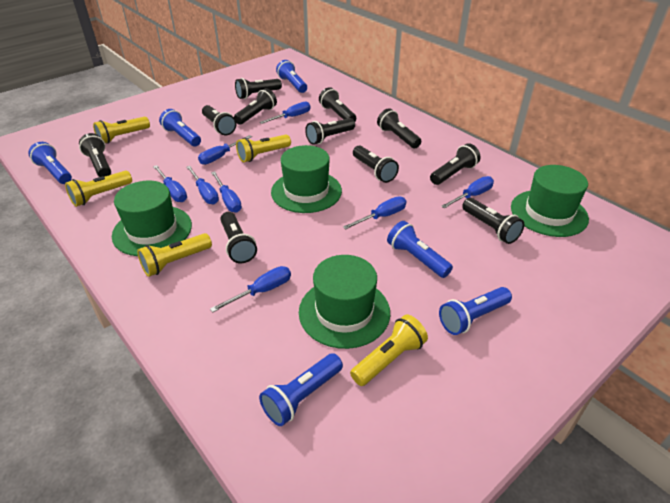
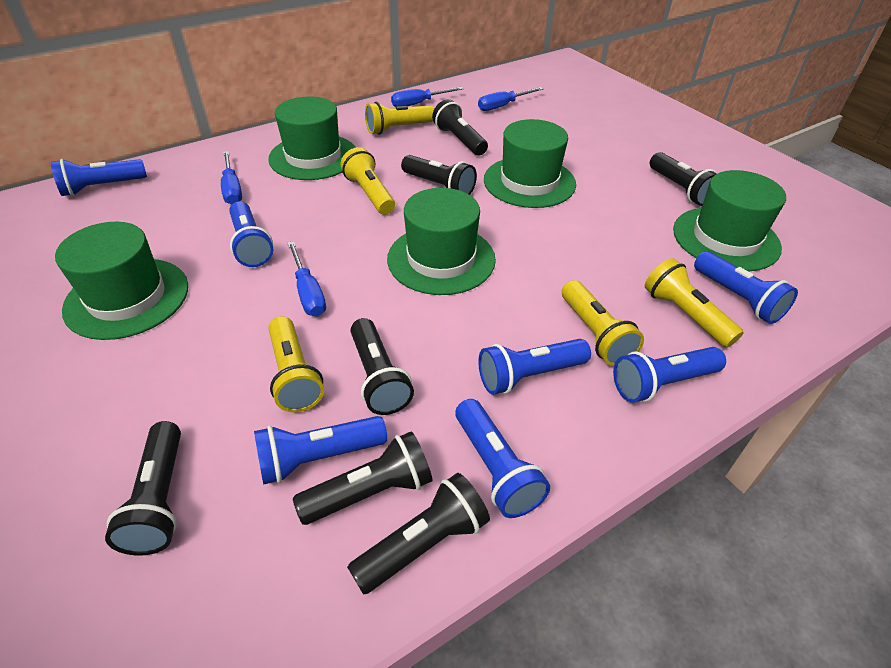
black flashlight: [79,133,111,177] [202,105,236,135] [220,212,257,263] [234,88,277,125] [235,78,282,99] [305,118,355,145] [319,87,356,121] [353,146,399,183] [377,108,421,148] [430,143,481,185] [462,198,524,244] = 11 -> [105,421,181,555] [293,431,433,525] [347,473,490,594] [351,318,414,415] [401,155,477,195] [432,99,488,156] [650,152,717,206] = 7
blue flashlight: [28,142,72,184] [159,109,201,146] [259,353,343,426] [276,60,307,93] [387,221,453,278] [439,287,512,335] = 6 -> [51,159,147,196] [229,202,273,267] [254,416,387,485] [455,399,550,518] [478,339,591,395] [613,347,726,403] [694,251,798,324] = 7
blue screwdriver: [153,165,187,202] [186,166,219,204] [198,135,252,165] [210,266,291,313] [211,171,242,213] [260,102,310,124] [343,197,406,229] [441,176,494,209] = 8 -> [221,151,242,204] [288,241,326,317] [391,87,463,107] [478,87,543,111] = 4
green hat: [112,181,192,256] [271,145,342,213] [299,255,390,349] [511,165,589,237] = 4 -> [55,222,188,340] [268,97,356,180] [387,188,496,295] [484,119,576,208] [673,170,786,272] = 5

